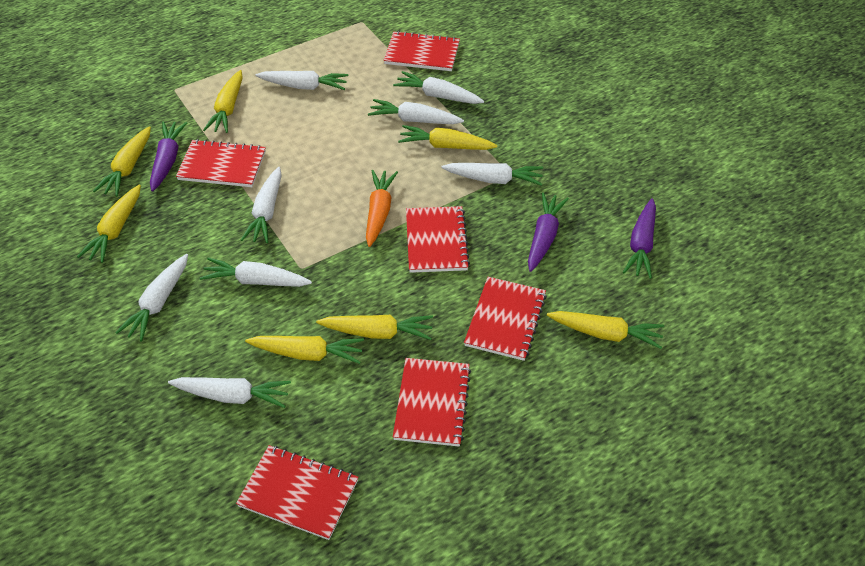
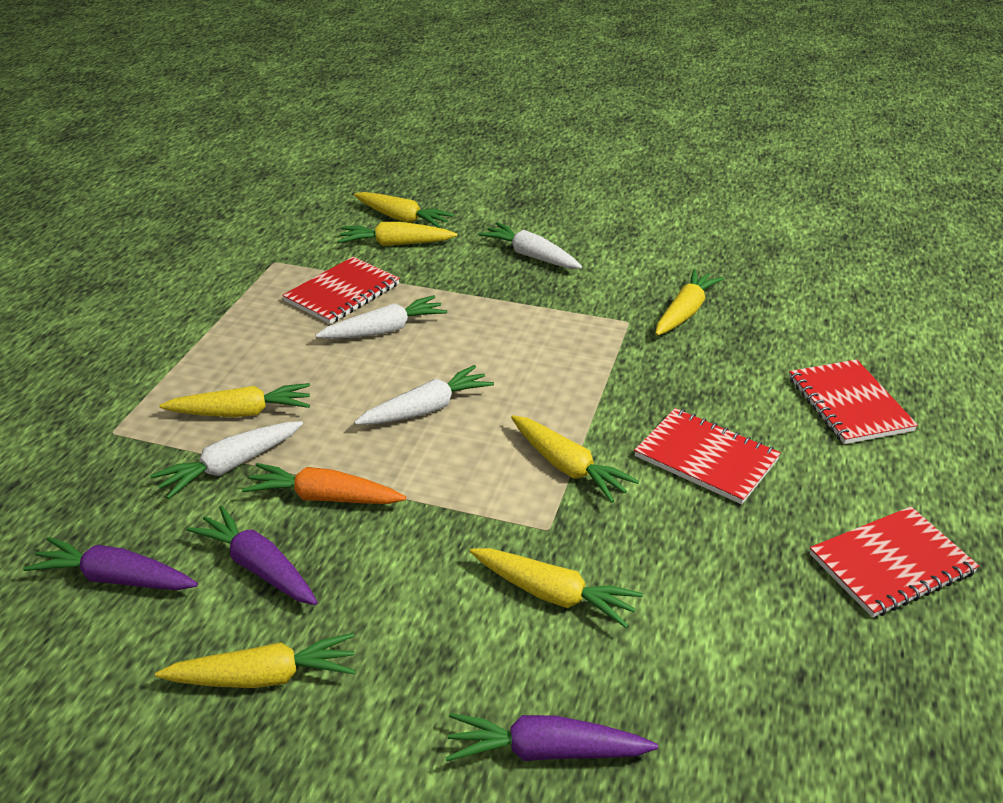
red notebook: [176,139,266,187] [236,445,359,540] [384,31,460,71] [393,358,471,446] [406,206,470,273] [464,277,547,361] = 6 -> [282,257,400,324] [634,408,781,504] [789,359,918,444] [810,507,979,618] = 4
white carrot: [115,254,188,341] [168,377,291,408] [200,258,312,287] [241,167,282,243] [255,71,348,90] [368,99,464,124] [393,71,484,104] [441,163,543,186] = 8 -> [150,421,303,499] [315,295,447,339] [354,365,494,425] [479,222,582,269] = 4

